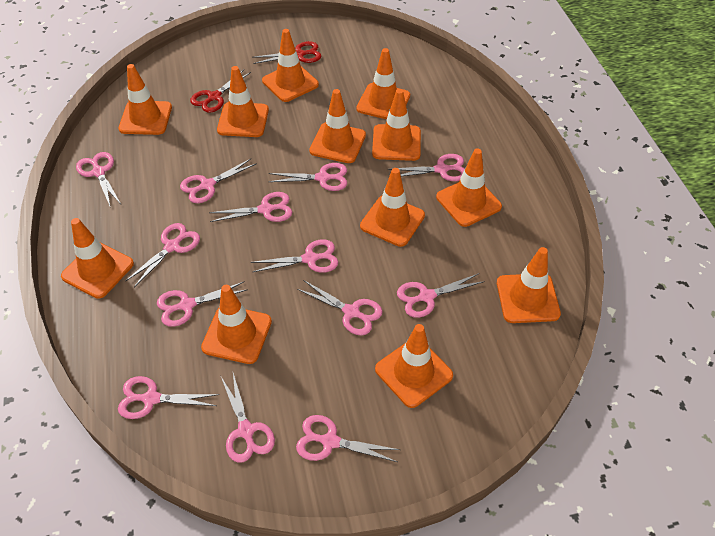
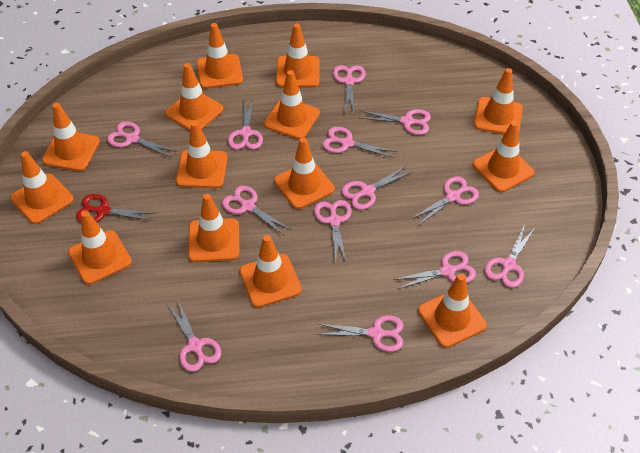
orange traffic cone: [61,218,134,299] [119,64,172,135] [201,285,272,364] [217,66,269,137] [262,29,319,102] [309,89,366,163] [356,48,410,119] [360,168,425,247] [372,89,421,161] [375,324,453,408] [436,148,502,227] [497,247,561,323] = 12 -> [11,151,74,224] [42,103,100,171] [68,211,132,284] [165,63,224,131] [176,121,228,188] [188,194,239,262] [196,23,243,89] [240,235,302,308] [264,70,320,139] [274,137,335,209] [276,23,320,87] [418,273,487,348] [473,121,534,192] [474,68,523,134] = 14
red scissors: [190,70,251,113] [252,41,321,64] = 2 -> [76,194,154,222] = 1

